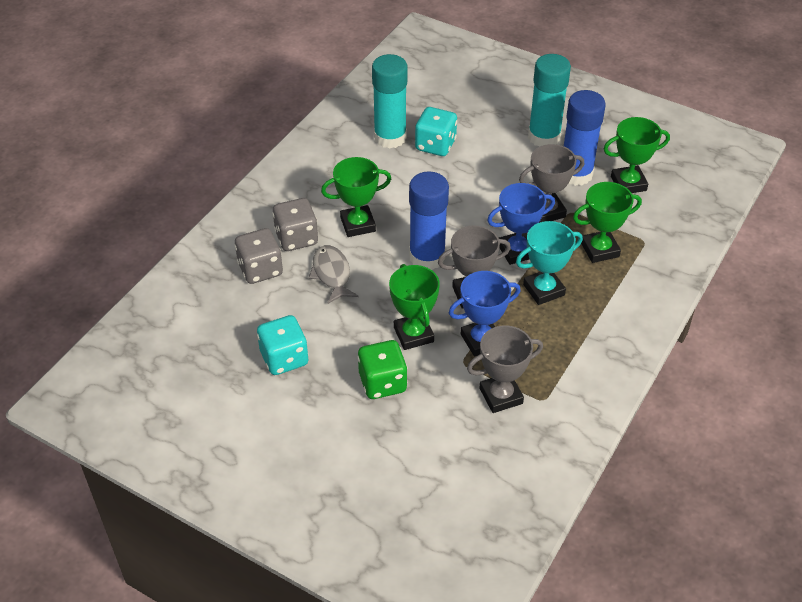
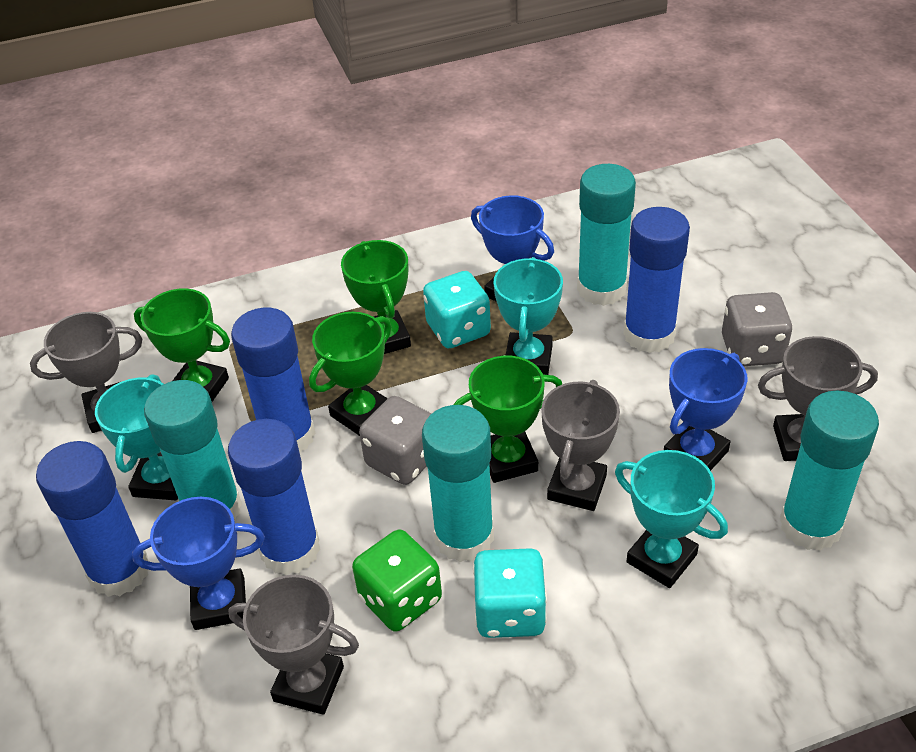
blue glue stick: [409,171,449,270] [564,90,606,186] = 2 -> [36,441,148,597] [228,419,320,575] [231,308,316,452] [623,207,690,353] = 4
blue trophy: [449,271,521,357] [487,183,555,265] = 2 -> [132,497,265,630] [471,195,554,302] [664,348,747,471] = 3
grey fish: [309,245,358,304] = 1 -> none = 0
grey trophy: [438,225,511,309] [467,325,543,413] [519,144,584,223] = 3 -> [30,312,142,433] [229,575,359,715] [541,380,620,511] [758,336,878,461] = 4
turquoise glue stick: [372,54,408,149] [528,54,571,147] = 2 -> [144,380,242,521] [422,405,494,562] [577,164,636,306] [779,391,879,551] = 4
turquoise trophy: [516,221,583,305] = 1 -> [95,374,178,500] [494,257,563,375] [615,450,728,588] = 3

